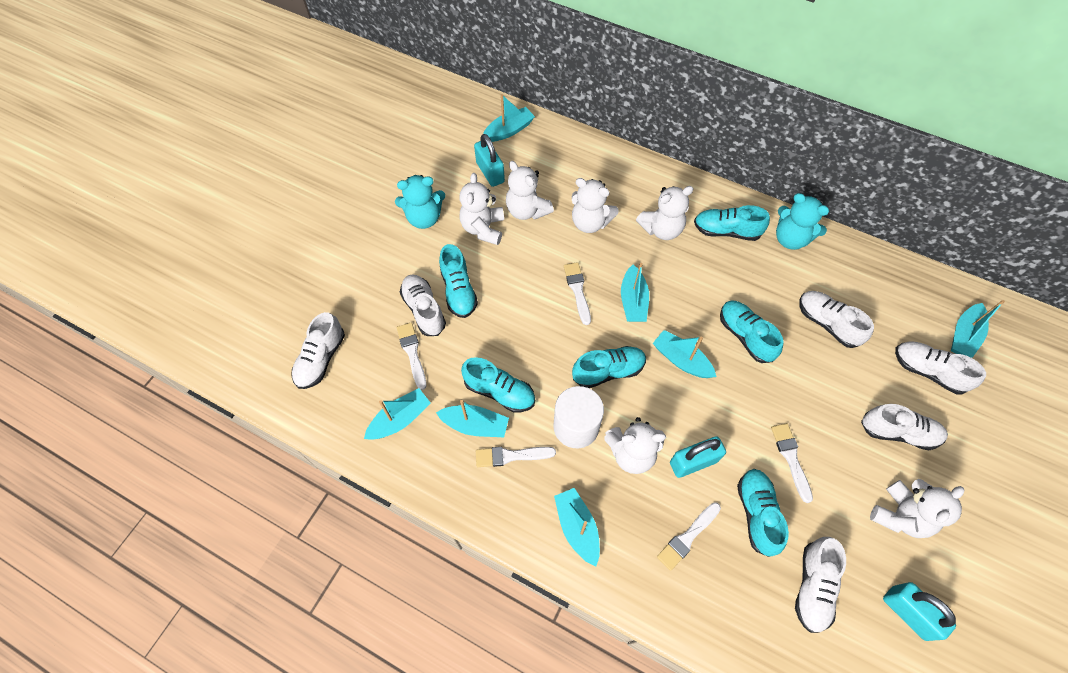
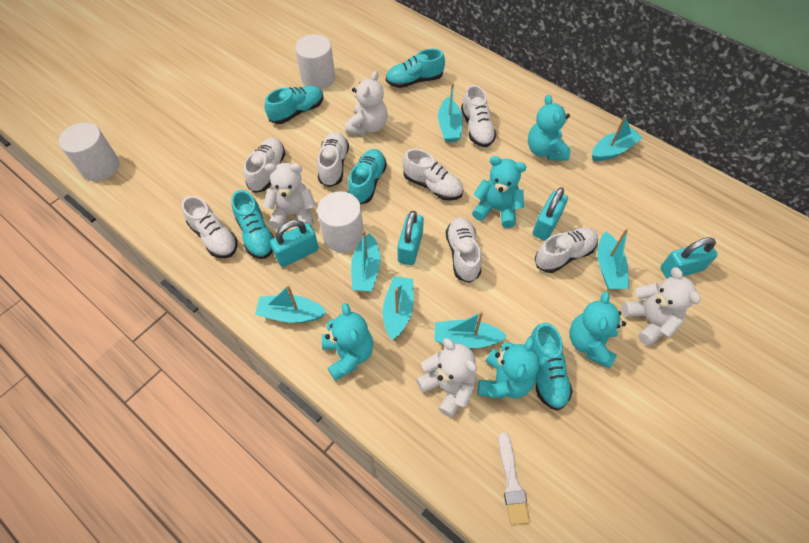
turquoise padlock: [474,134,505,187] [670,436,726,478] [883,582,956,641] = 3 -> [270,220,319,267] [397,211,424,265] [533,187,568,241] [660,237,718,279] = 4
turquoise shoe: [439,244,478,318] [461,357,535,413] [572,346,646,388] [694,205,770,241] [720,300,783,363] [737,469,789,557] = 6 -> [232,190,274,259] [265,85,324,124] [348,149,387,204] [386,49,445,88] [530,323,573,411] = 5
turquoise teddy bear: [395,175,446,229] [776,193,829,250] = 2 -> [322,303,373,381] [472,156,526,228] [478,337,539,398] [528,95,570,161] [569,291,626,368] = 5
white brush: [397,322,427,390] [476,447,556,467] [564,262,591,325] [657,502,721,571] [771,423,813,503] = 5 -> [498,432,530,525] = 1
white cylinder: [553,386,604,448] = 1 -> [59,122,119,181] [295,34,335,89] [317,191,364,253] = 3
white shoe: [291,312,345,389] [400,274,446,336] [795,537,846,633] [799,291,874,348] [861,404,948,450] [895,341,986,395] = 6 -> [182,196,238,258] [244,138,286,193] [317,132,349,187] [402,149,463,201] [446,217,482,283] [461,85,496,147] [535,228,598,273] = 7
white teddy bear: [460,173,504,245] [506,161,554,220] [572,178,619,233] [604,417,666,474] [636,186,693,240] [870,479,965,538] = 6 -> [263,163,316,229] [345,71,388,135] [416,338,477,418] [622,267,700,346] = 4

